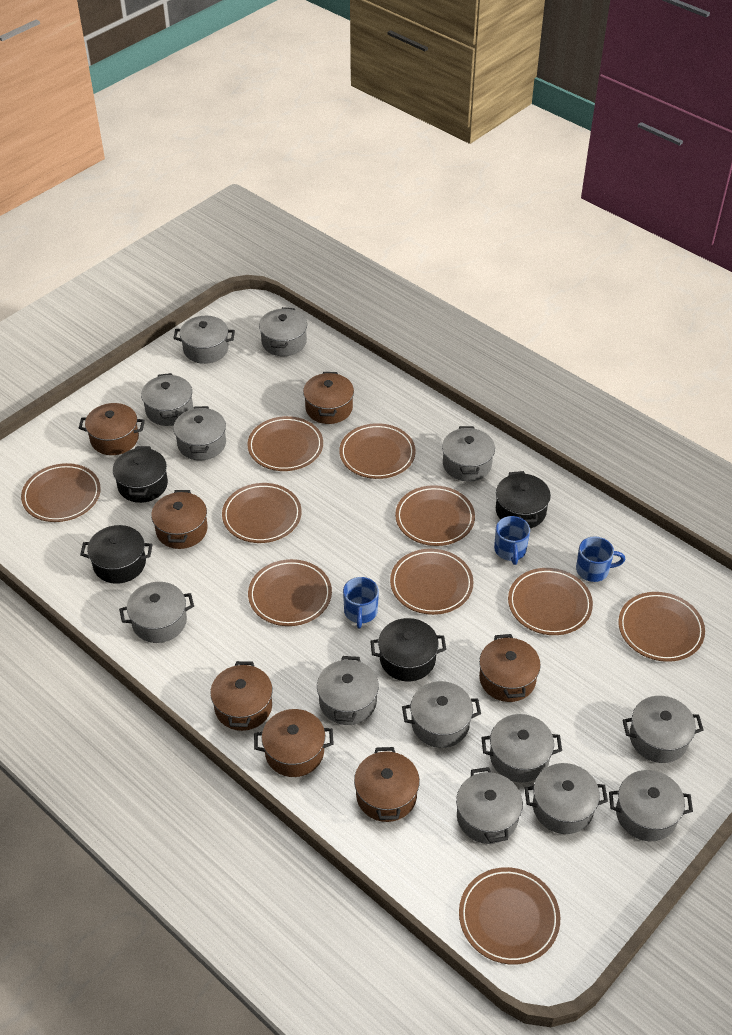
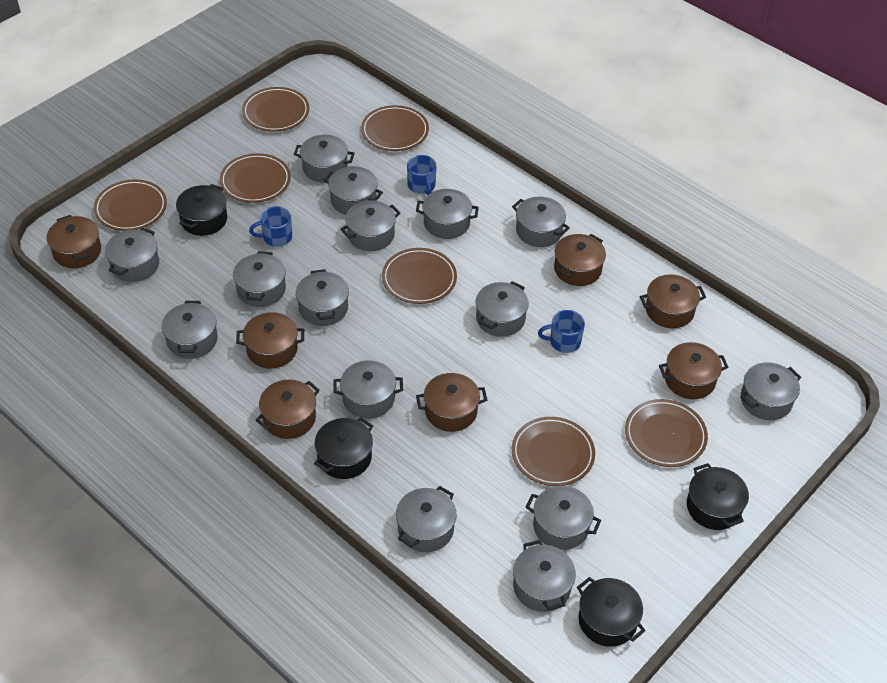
brown plate: [21,463,101,522] [222,483,302,543] [247,416,323,471] [248,559,332,626] [339,423,416,479] [390,549,473,615] [395,485,475,546] [459,867,560,965] [508,568,593,635] [618,592,705,662] = 10 -> [94,179,167,231] [220,153,291,203] [242,87,309,132] [361,105,429,151] [382,248,457,304] [512,417,595,486] [625,399,708,467] = 7
grey pot: [119,582,194,643] [141,373,193,426] [173,316,235,364] [174,406,226,461] [259,307,307,356] [317,656,379,725] [402,681,481,748] [442,426,495,482] [456,767,523,844] [481,714,562,782] [524,763,608,834] [609,770,693,841] [623,696,703,763] = 13 -> [105,228,159,282] [162,301,218,359] [233,251,286,307] [294,134,355,183] [296,269,349,326] [324,166,383,215] [333,360,403,419] [341,200,400,251] [396,486,457,552] [416,189,479,239] [475,281,529,337] [512,197,570,247] [513,540,576,612] [526,486,601,550] [740,362,801,420] = 15

